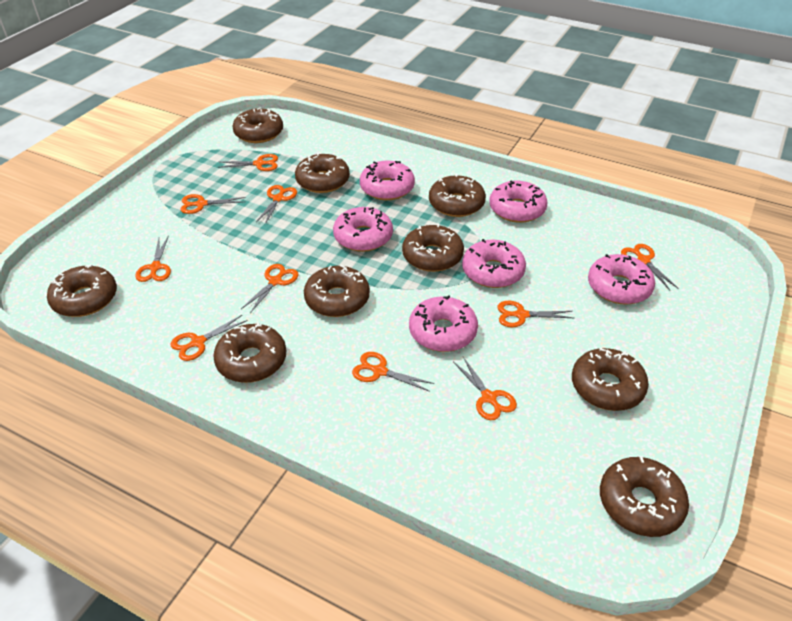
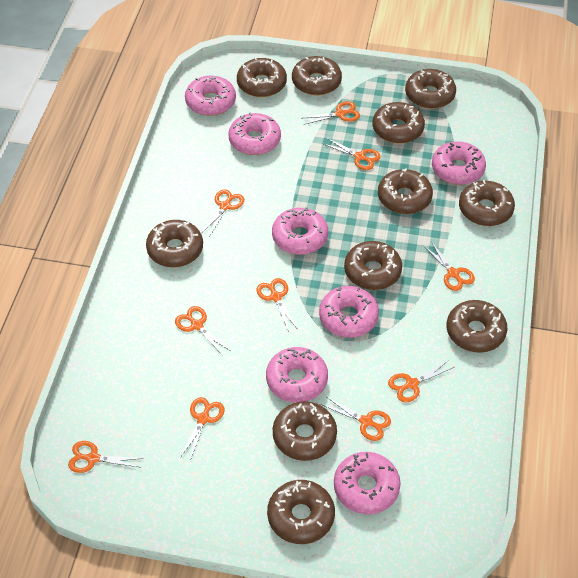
brown donut: [47,264,117,317] [213,323,286,383] [232,108,283,143] [295,153,350,193] [304,265,370,317] [402,224,464,272] [429,174,486,217] [572,348,649,411] [600,456,689,537] = 9 -> [146,220,203,267] [237,57,287,97] [267,480,335,544] [273,401,337,461] [292,56,342,95] [344,241,402,290] [373,102,425,144] [378,168,433,214] [405,69,456,109] [446,300,507,353] [459,180,515,226] = 11
pink donut: [333,207,393,252] [360,161,415,200] [409,295,478,352] [462,239,526,288] [489,181,548,223] [588,254,655,305] = 6 -> [185,76,236,116] [228,112,281,155] [266,347,328,402] [272,207,328,255] [319,286,379,338] [334,452,401,514] [432,141,486,185] = 7

